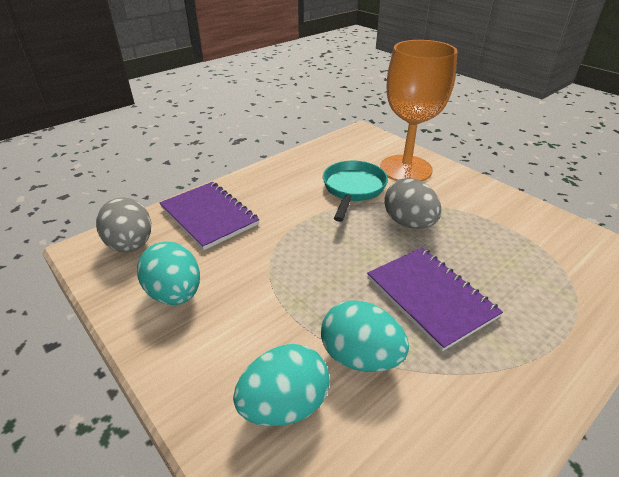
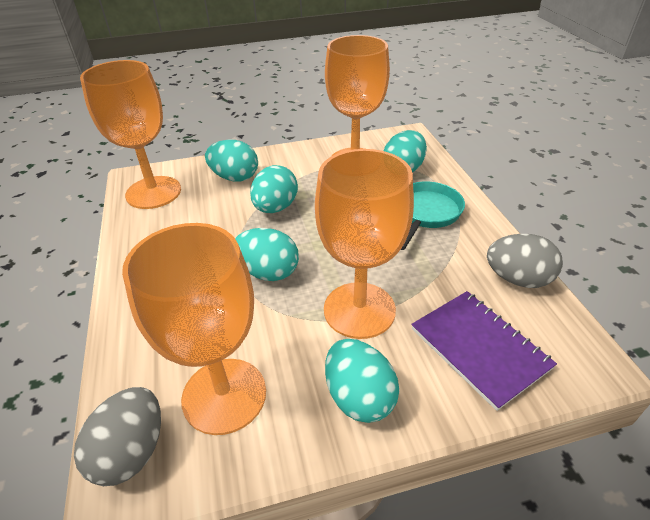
orange goblet: [380,40,457,181] = 1 -> [80,60,181,209] [122,223,266,435] [315,149,414,339] [325,35,390,156] = 4
purple notebook: [159,182,259,250] [367,247,503,351] = 2 -> [411,291,557,411] = 1
turquoise egg: [137,242,200,305] [233,344,330,426] [321,300,409,372] = 3 -> [205,140,258,182] [235,228,299,281] [250,165,298,213] [325,339,399,423] [384,130,427,173] = 5

